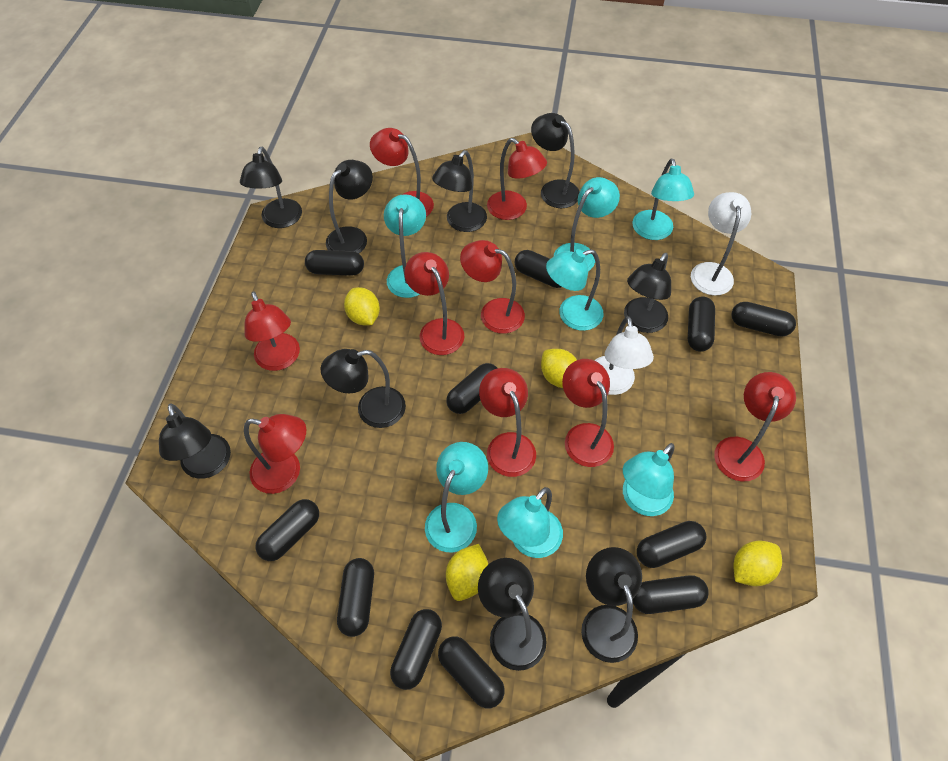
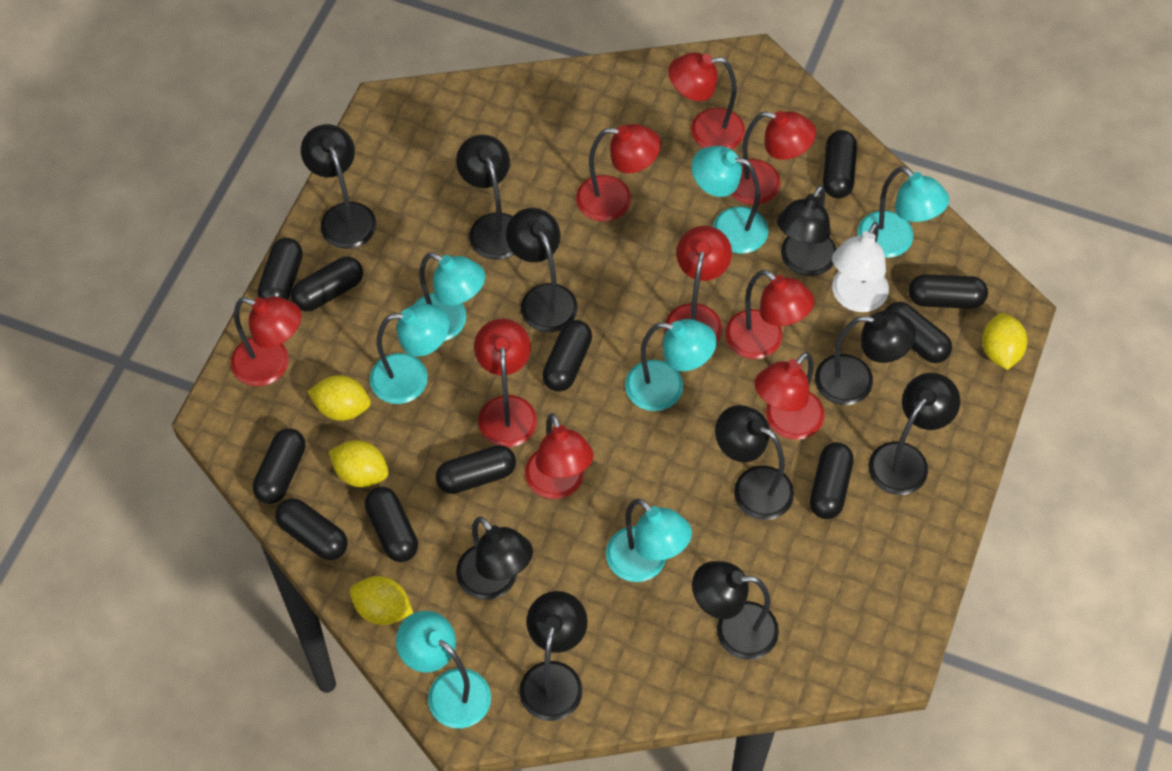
black lamp: [159,404,231,479] [240,147,302,228] [320,349,406,428] [326,160,373,253] [432,150,487,232] [478,558,547,671] [531,113,580,208] [581,547,642,663] [624,253,671,333] = 9 -> [301,124,376,249] [456,135,514,260] [456,517,533,600] [506,208,578,332] [519,591,588,721] [692,561,779,660] [715,405,794,520] [777,185,837,276] [815,311,916,405] [868,373,960,495] = 10
white lamp: [594,316,654,395] [691,192,751,295] = 2 -> [832,222,889,312] = 1

